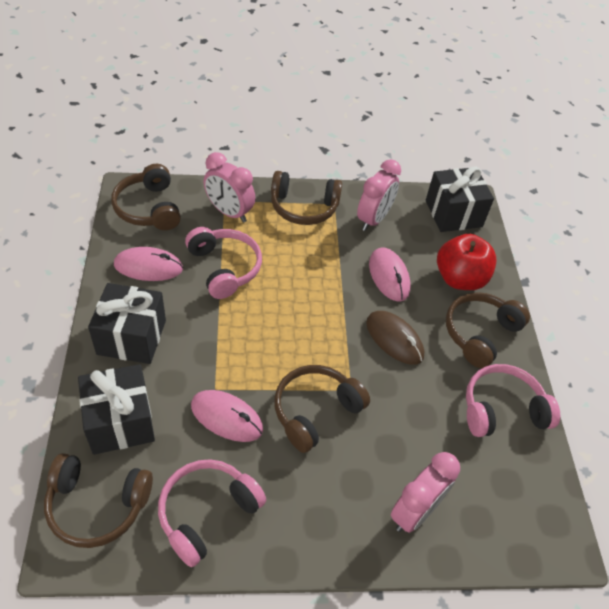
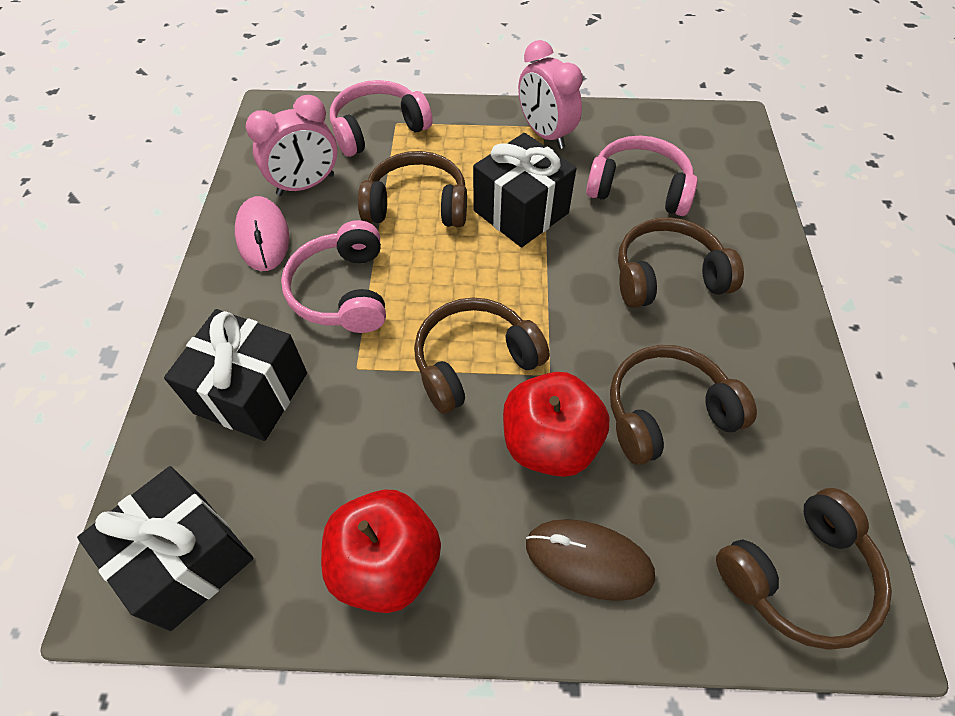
pink clock: [204,152,255,223] [357,159,401,231] [391,452,460,533] = 3 -> [246,95,337,196] [518,40,583,149] = 2
pink mouse: [114,247,183,281] [191,390,263,442] [369,248,410,301] = 3 -> [235,196,289,271] = 1
red apple: [437,234,497,290] = 1 -> [321,490,441,613] [503,372,610,477] = 2

